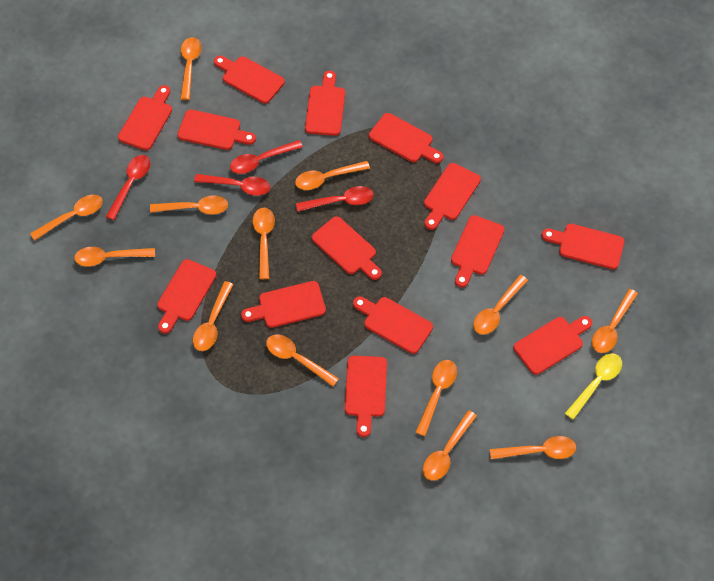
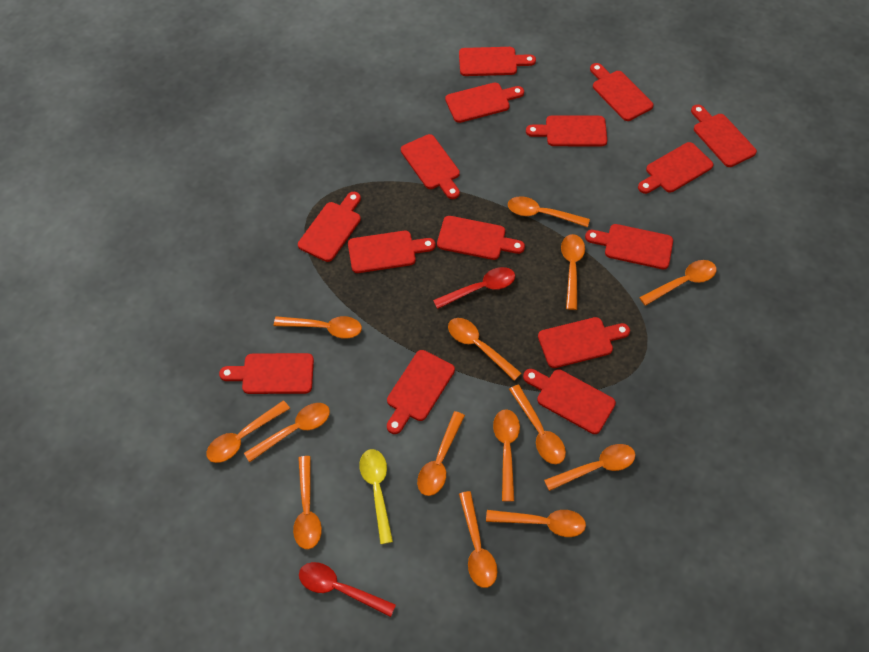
orange spoon: [30,195,103,241] [74,247,155,267] [150,195,228,215] [180,37,202,100] [193,281,234,351] [252,208,275,279] [266,335,339,387] [295,161,370,190] [415,360,457,436] [423,410,477,481] [473,275,528,335] [490,436,576,460] [592,289,638,353] = 13 -> [206,400,290,463] [244,403,330,462] [274,316,362,339] [293,456,322,549] [417,411,465,496] [448,318,521,381] [459,491,497,588] [486,510,586,537] [493,409,520,502] [508,196,590,227] [509,385,566,464] [544,444,635,491] [561,234,585,310] [639,260,716,306] = 14
red cutting board: [118,85,172,150] [157,259,216,334] [177,110,256,150] [214,56,285,104] [241,281,326,328] [305,71,345,136] [312,216,382,280] [345,356,387,437] [353,296,433,354] [369,113,443,163] [424,163,481,230] [451,215,505,288] [514,316,592,375] [542,224,624,269] = 14 -> [219,353,314,394] [298,192,361,262] [348,231,436,273] [387,350,455,434] [401,134,460,199] [437,216,525,260] [445,83,524,123] [459,47,536,76] [523,369,616,434] [526,115,607,146] [538,317,630,368] [585,224,673,269] [590,63,653,121] [638,142,714,194] [691,105,757,167] = 15
red spoon: [106,155,151,220] [194,174,270,196] [230,140,303,174] [296,186,374,212] = 4 -> [299,562,396,617] [433,267,515,309] = 2

